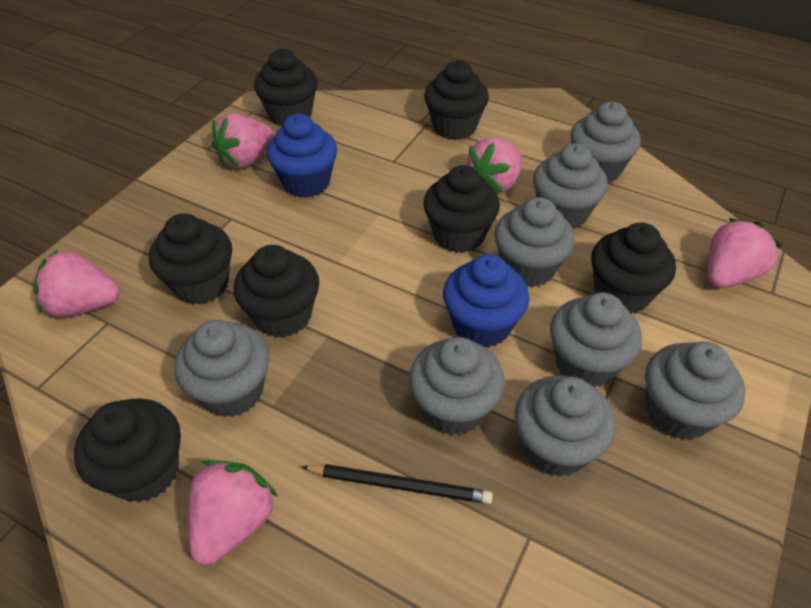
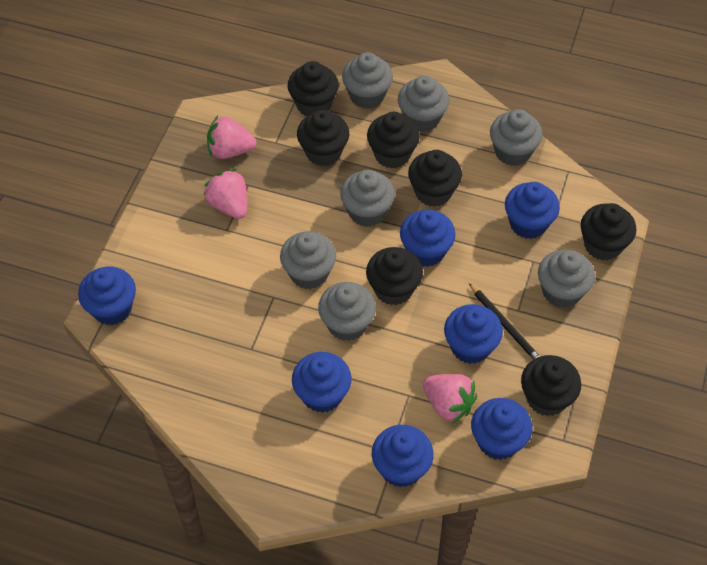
blue cupcake: [266,114,337,198] [443,255,529,348] = 2 -> [78,267,136,325] [292,352,352,413] [372,425,434,488] [400,210,456,267] [444,304,503,364] [471,398,533,460] [505,182,560,239] = 7
grey cupcake: [175,320,269,417] [409,337,505,435] [494,197,575,287] [515,375,616,477] [533,144,608,229] [550,292,642,387] [570,101,641,183] [645,341,745,440] = 8 -> [280,231,336,289] [318,282,376,341] [340,170,395,227] [342,52,393,109] [398,76,449,132] [490,109,543,166] [538,250,595,308] = 7
pink strawberry: [34,249,120,317] [188,460,278,565] [212,113,274,168] [467,138,522,194] [708,218,782,288] = 5 -> [204,169,247,219] [207,116,257,159] [423,374,477,424] = 3

